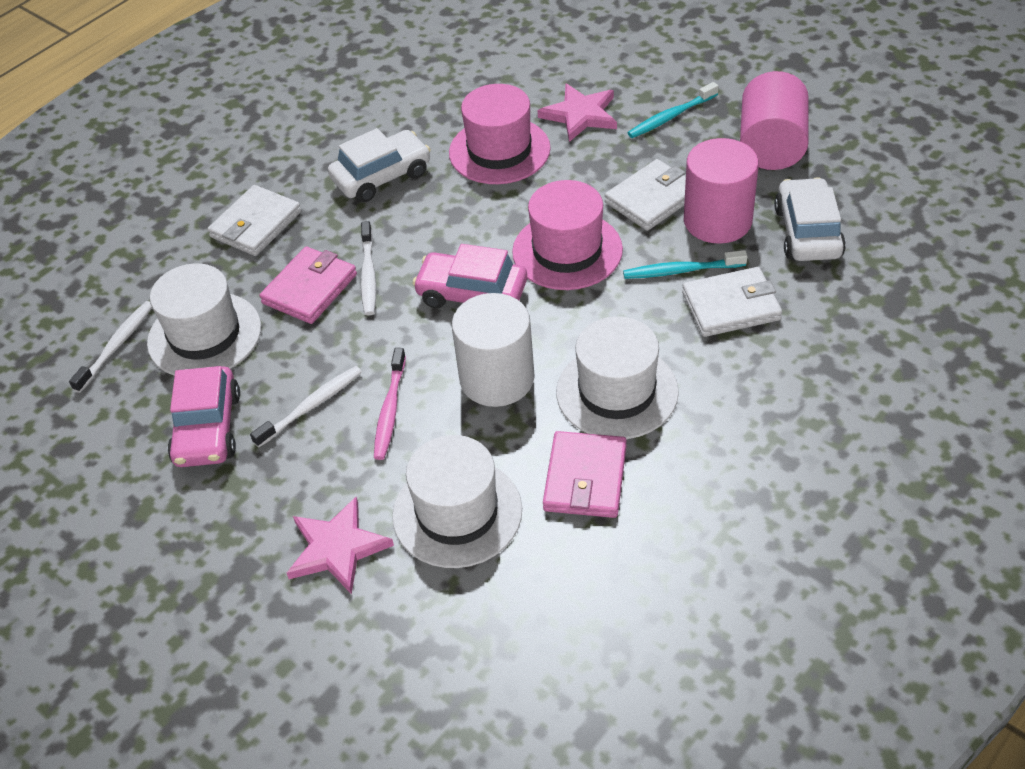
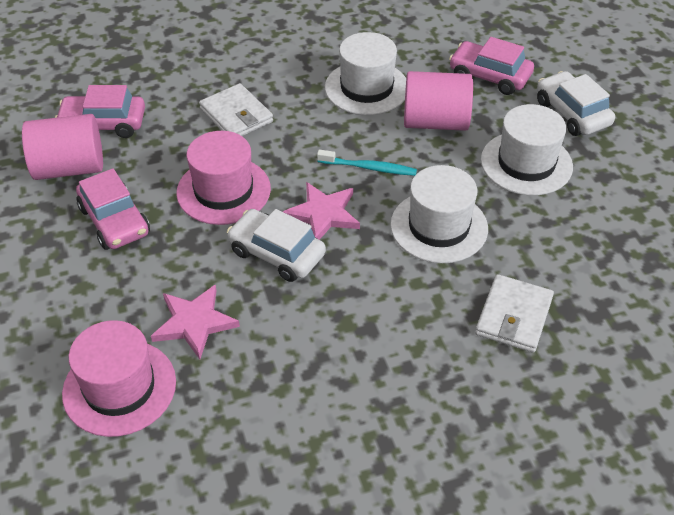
pink car: [168,366,240,467] [412,244,527,308] = 2 -> [55,85,145,138] [76,168,150,250] [449,37,534,95] = 3
pink toothbrush: [374,348,406,460] = 1 -> none = 0
pink wallet: [259,246,357,324] [543,431,627,518] = 2 -> none = 0
turquoise toothbrush: [623,250,747,279] [628,82,719,138] = 2 -> [317,150,417,176] = 1
white cylinder: [452,293,535,407] = 1 -> none = 0
white toothbrush: [69,301,152,393] [250,366,362,447] [361,221,376,316] = 3 -> none = 0
white wallet: [208,185,301,256] [605,159,686,231] [682,267,782,337] = 3 -> [199,83,273,136] [475,274,554,353] = 2

